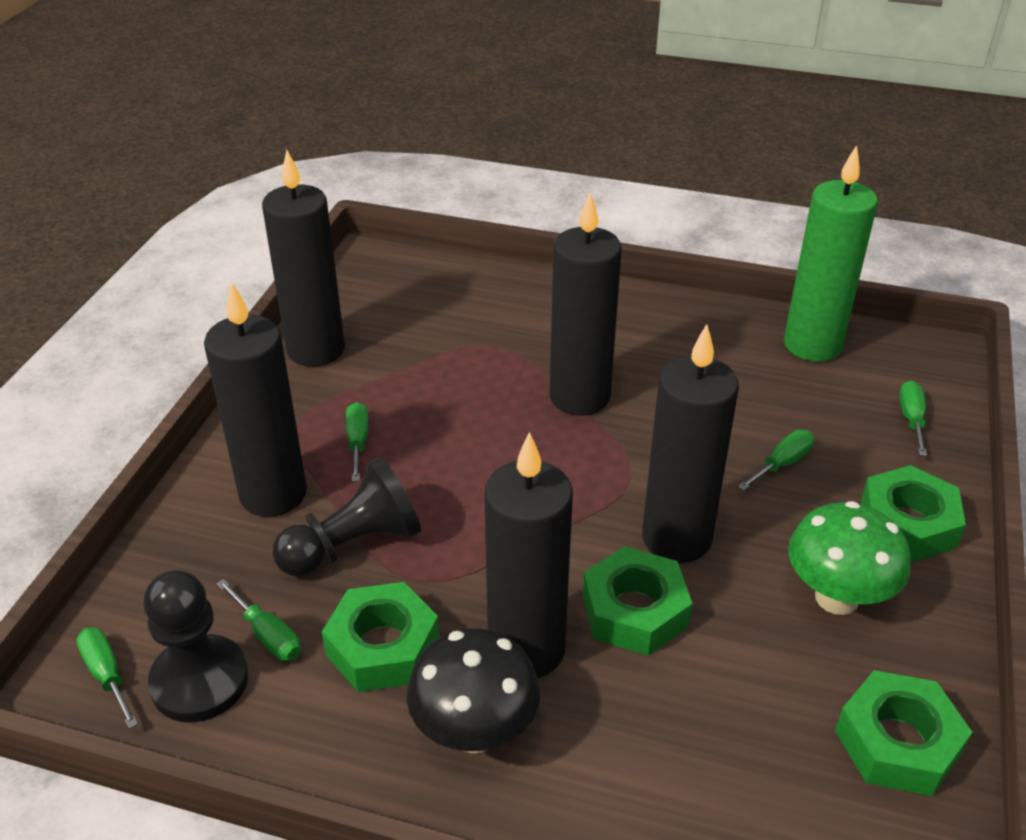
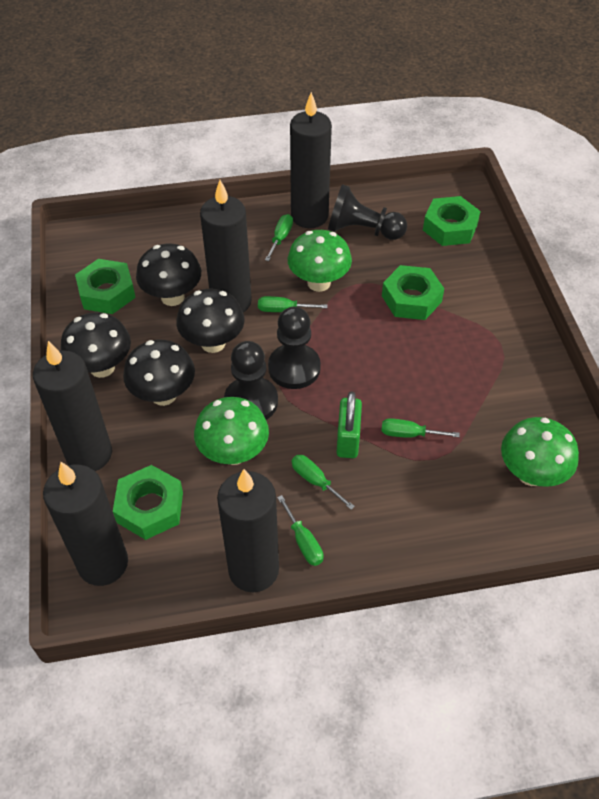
black mushroom: [407,628,540,753] = 1 -> [61,312,131,378] [123,340,195,406] [136,243,201,306] [176,289,245,353] = 4
black pawn: [143,570,248,722] [273,457,421,577] = 2 -> [224,341,278,420] [268,307,321,389] [328,184,407,240] = 3
green candle: [784,145,878,362] = 1 -> none = 0
green mushroom: [788,501,910,615] = 1 -> [194,397,269,465] [288,230,352,292] [501,417,579,487] = 3
green padlock: none = 0 -> [336,392,362,458] = 1

